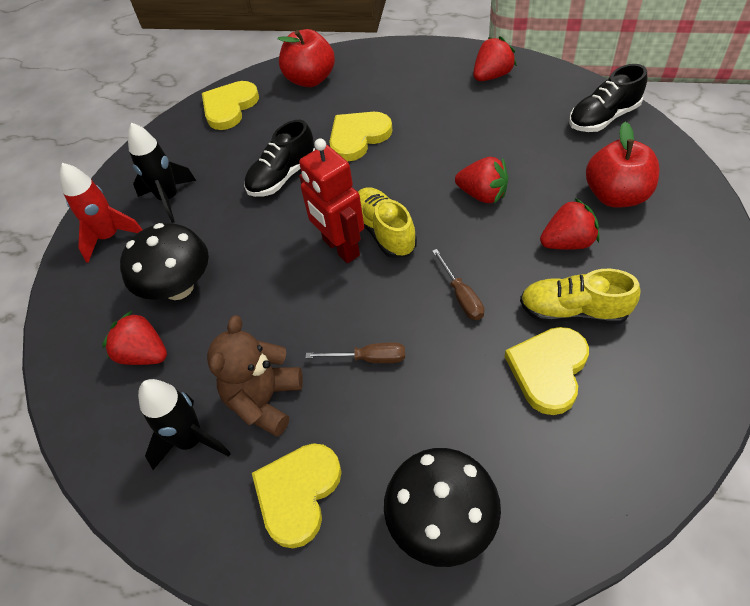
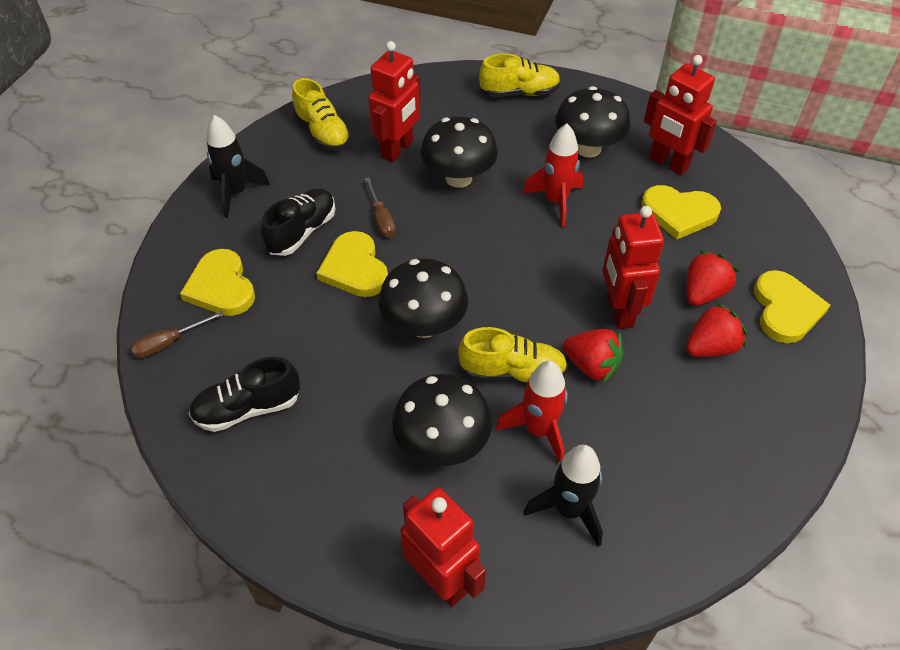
black mushroom: [120,223,209,300] [384,448,501,567] = 2 -> [378,258,468,338] [392,374,492,467] [421,116,498,188] [555,86,630,158] = 4
brown teddy bear: [207,315,303,437] = 1 -> none = 0
red apple: [278,29,335,87] [586,122,660,208] = 2 -> none = 0
red robot: [299,138,364,263] = 1 -> [368,41,420,162] [400,487,486,607] [602,206,664,329] [644,55,717,175] = 4
red rocket: [59,163,143,263] = 1 -> [496,361,568,462] [523,124,583,227] = 2
red strawberry: [102,311,167,365] [455,157,508,204] [473,36,517,81] [540,198,600,250] = 4 -> [563,329,623,383] [686,250,739,306] [686,303,747,357] = 3
yellow shoe: [358,187,417,258] [520,269,641,324] = 2 -> [292,78,351,151] [458,327,568,383] [479,54,561,97] = 3

